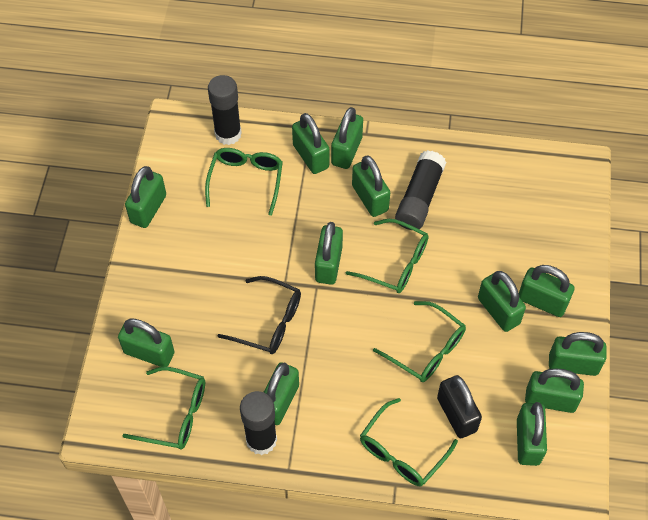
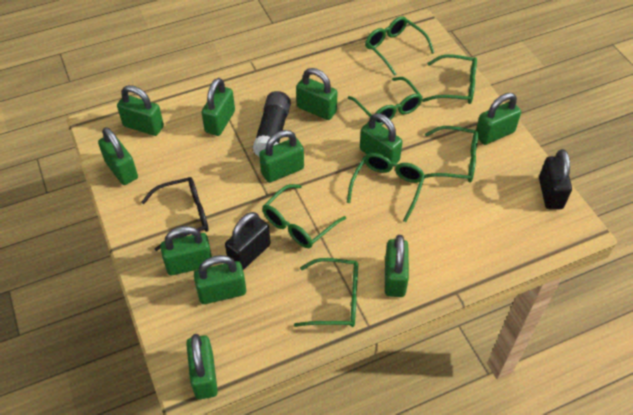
black glue stick: [208,75,242,145] [240,391,277,455] [395,150,446,230] = 3 -> [252,91,291,157] = 1
black padlock: [437,375,482,438] = 1 -> [225,212,271,270] [539,149,572,209] = 2
green glasses: [123,367,205,450] [205,148,283,216] [346,219,429,293] [360,398,458,486] [373,301,466,382] = 5 -> [262,184,346,248] [294,258,358,327] [347,153,425,222] [348,77,422,125] [365,16,434,76] [422,54,477,104] [425,126,478,183] = 7
green padlock: [118,319,174,367] [125,166,166,228] [264,362,299,425] [292,113,329,174] [315,222,343,285] [331,107,363,169] [352,155,390,217] [478,271,526,332] [517,402,547,466] [519,265,574,317] [525,368,584,413] [549,332,606,376] = 12 -> [98,127,138,185] [117,85,164,136] [160,226,212,275] [186,334,218,399] [194,255,246,304] [201,78,235,136] [259,130,304,183] [296,68,337,120] [360,113,403,163] [385,235,409,297] [476,93,521,145] = 11

